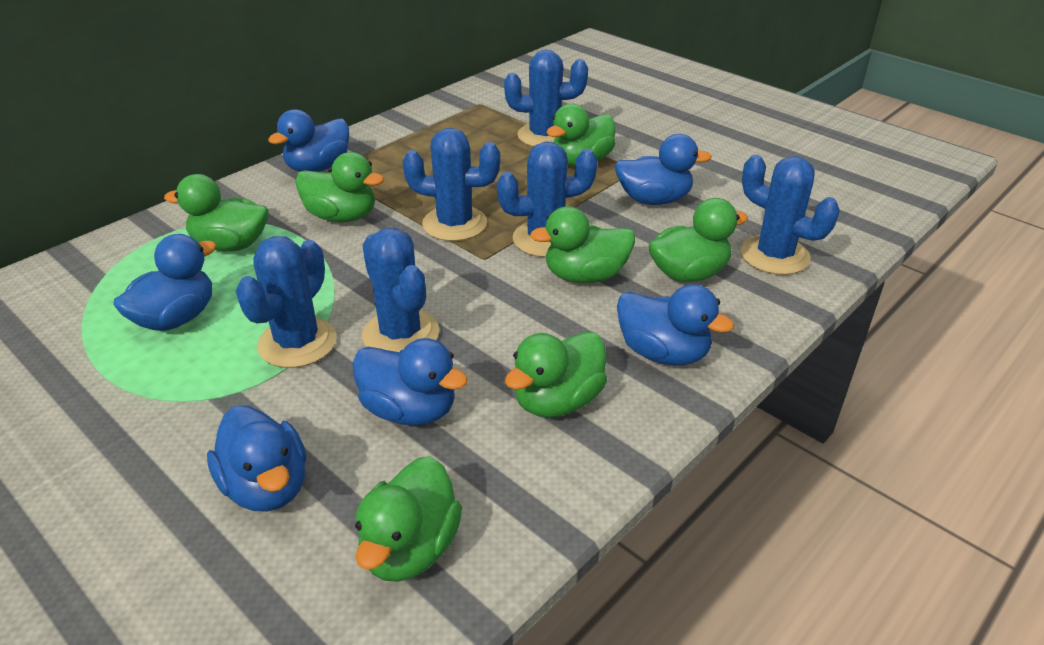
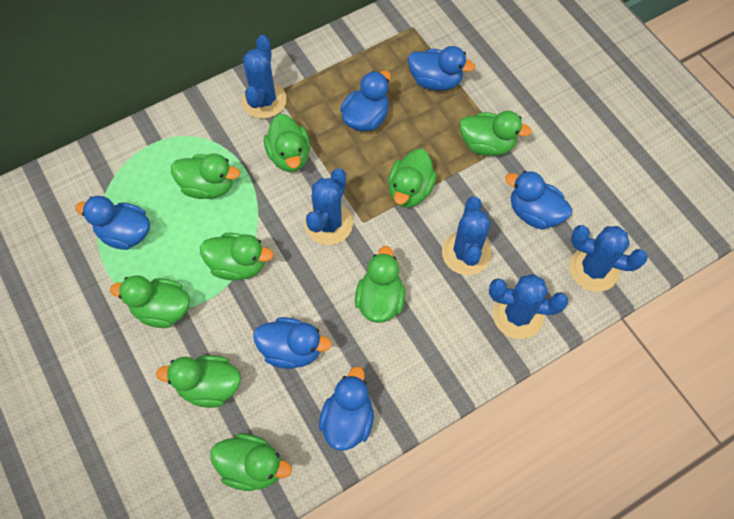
blue cactus: [236,236,337,368] [362,228,439,352] [402,128,500,241] [497,141,597,257] [504,50,588,147] [740,155,840,275] = 6 -> [242,35,287,119] [305,168,353,245] [442,197,492,275] [489,274,568,339] [569,225,648,292] = 5
green duck: [164,174,269,251] [295,152,384,222] [355,456,462,582] [505,331,607,418] [530,206,635,283] [546,104,615,167] [648,198,748,282] = 7 -> [110,275,190,328] [156,355,241,408] [171,153,240,199] [200,233,273,281] [210,433,292,491] [264,114,310,172] [355,246,405,323] [388,149,437,208] [460,111,532,156] = 9

